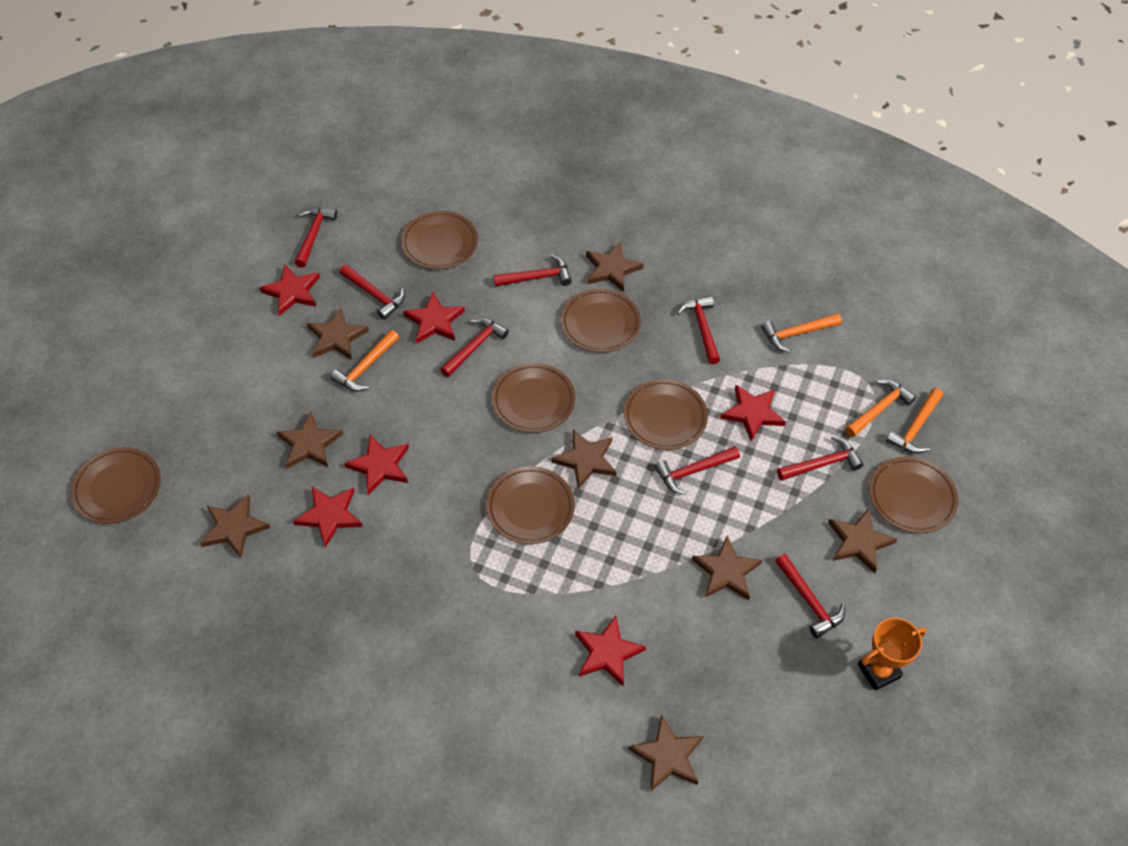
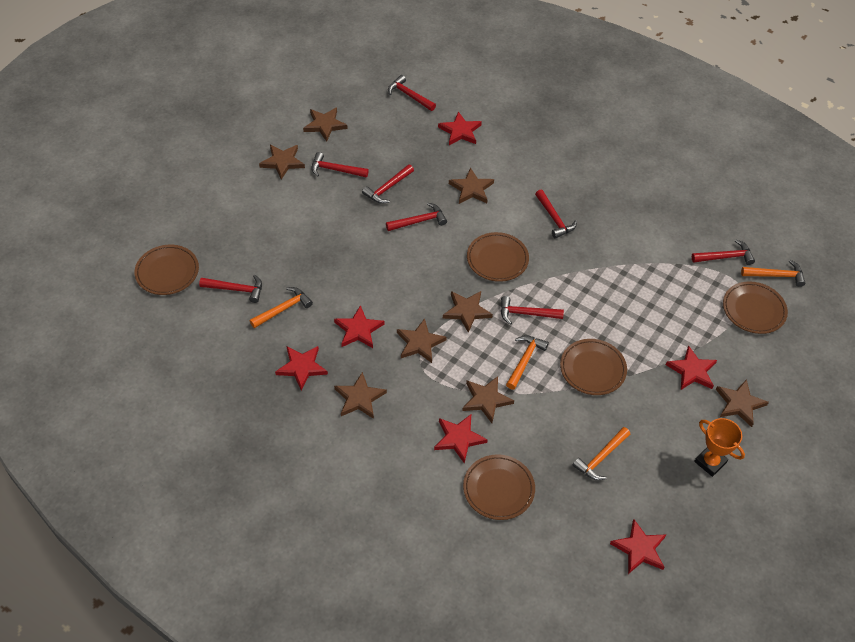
brown plate: [71,447,161,524] [401,211,478,269] [486,466,575,544] [492,363,575,433] [561,289,641,353] [624,379,708,450] [870,456,958,533] = 7 -> [134,245,199,295] [463,454,535,520] [467,232,529,282] [560,339,627,395] [723,282,788,334] = 5

